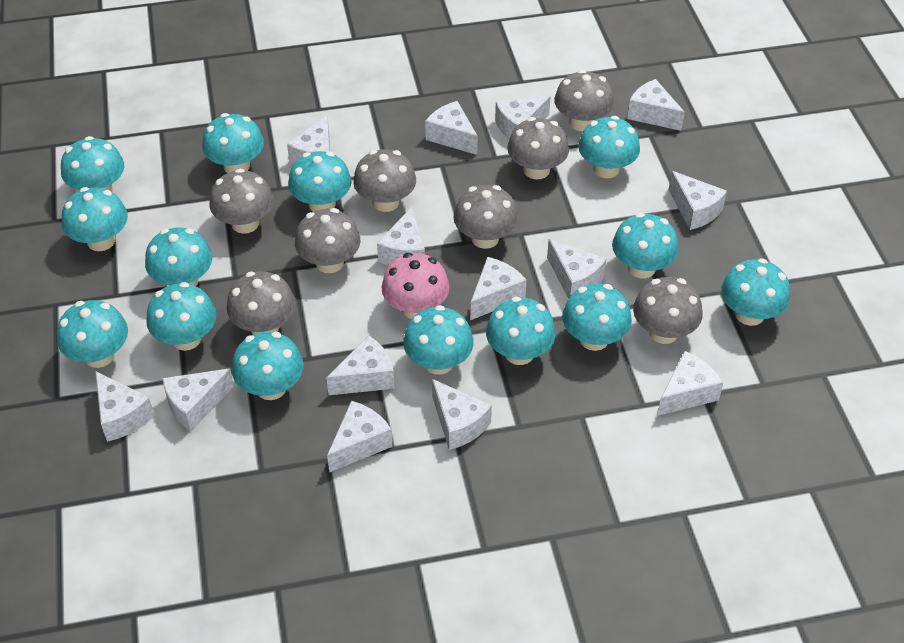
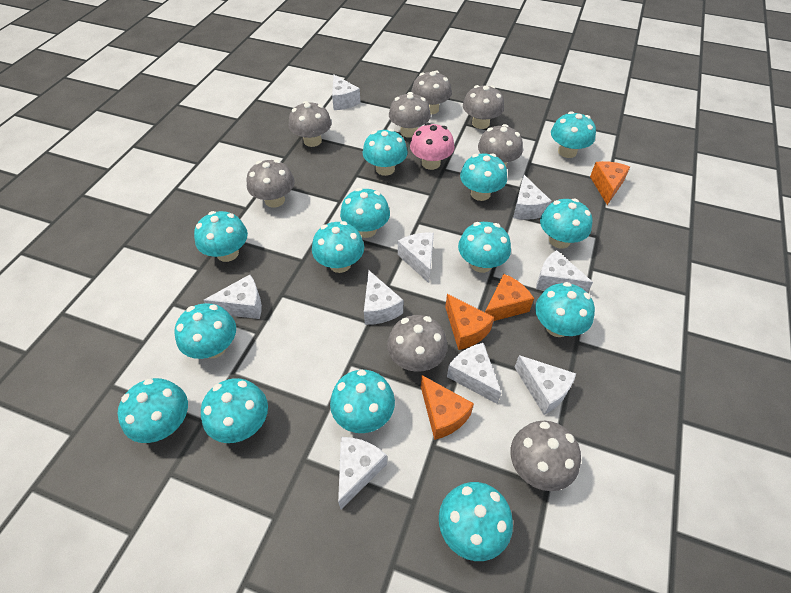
orange cheese: none = 0 -> [421,375,474,440] [445,294,494,350] [485,274,534,321] [590,161,630,205] = 4
white cheese: [95,371,154,442] [163,368,234,432] [287,115,330,164] [326,336,395,395] [327,401,393,472] [377,207,425,266] [425,101,478,155] [432,379,492,450] [470,257,527,320] [495,96,551,139] [547,239,607,299] [627,79,685,131] [657,351,724,416] [668,171,727,230] = 14 -> [204,275,262,319] [332,75,361,110] [338,437,387,509] [364,271,403,325] [398,233,434,283] [447,343,501,404] [513,175,552,220] [514,355,576,415] [536,250,593,293] = 9

